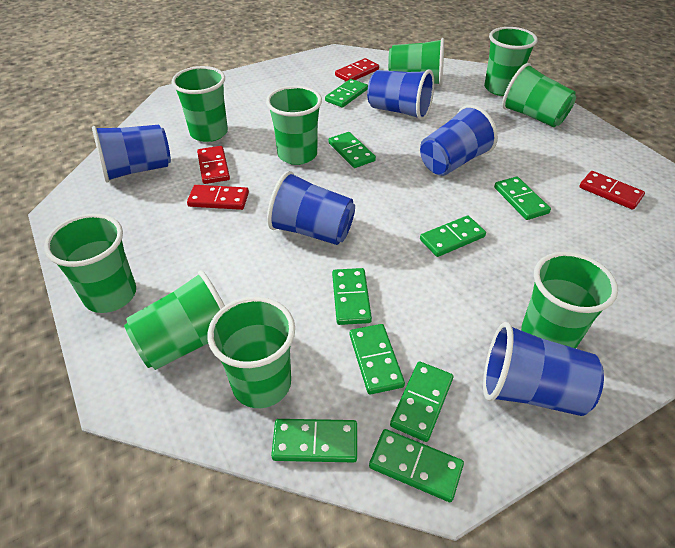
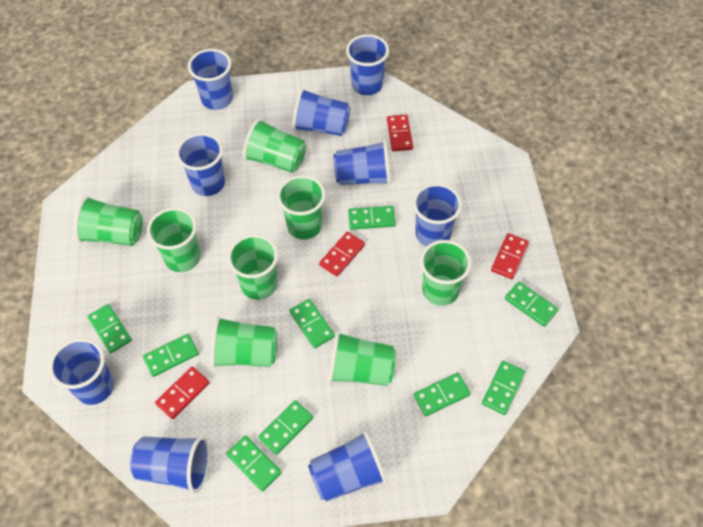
blue cup: [92,125,171,183] [267,171,355,245] [367,69,434,120] [420,105,498,176] [483,322,604,416] = 5 -> [49,338,114,405] [130,436,210,493] [176,133,225,196] [188,49,233,110] [292,88,351,136] [308,430,387,502] [333,140,391,185] [346,34,389,95] [413,183,462,247] = 9
green cup: [44,214,136,313] [124,270,225,370] [171,66,228,142] [207,297,295,408] [266,86,322,165] [388,38,444,86] [484,27,538,96] [502,63,576,127] [521,252,618,348] = 9 -> [74,196,143,246] [147,207,201,272] [211,316,278,368] [227,234,278,300] [243,118,306,173] [277,175,325,239] [328,331,396,386] [420,240,471,306] = 8

